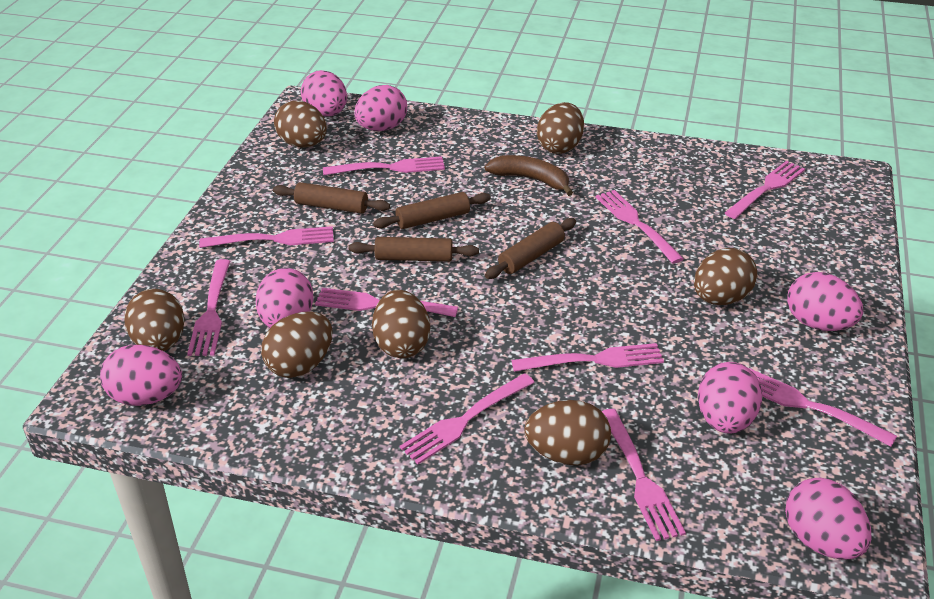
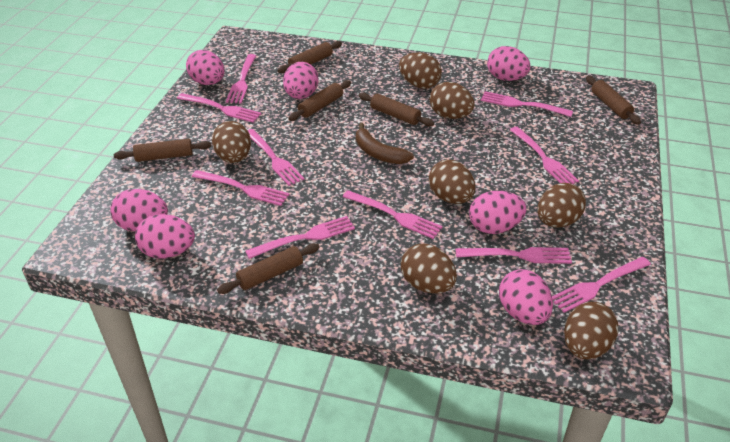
brown rolling pin: [273,182,390,214] [348,237,479,262] [373,192,491,229] [485,218,576,279] = 4 -> [114,139,211,162] [217,243,320,294] [278,41,342,73] [288,80,351,121] [359,92,434,127] [586,76,641,124] = 6

